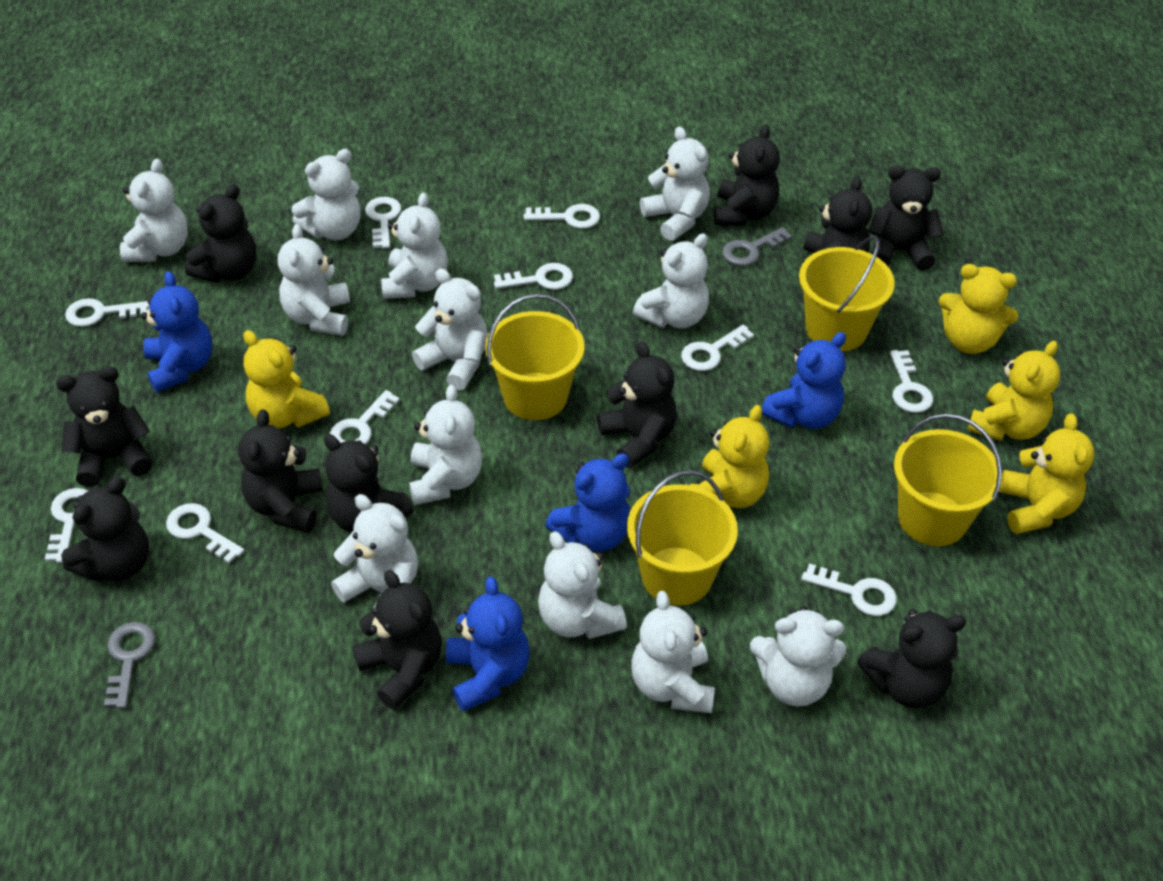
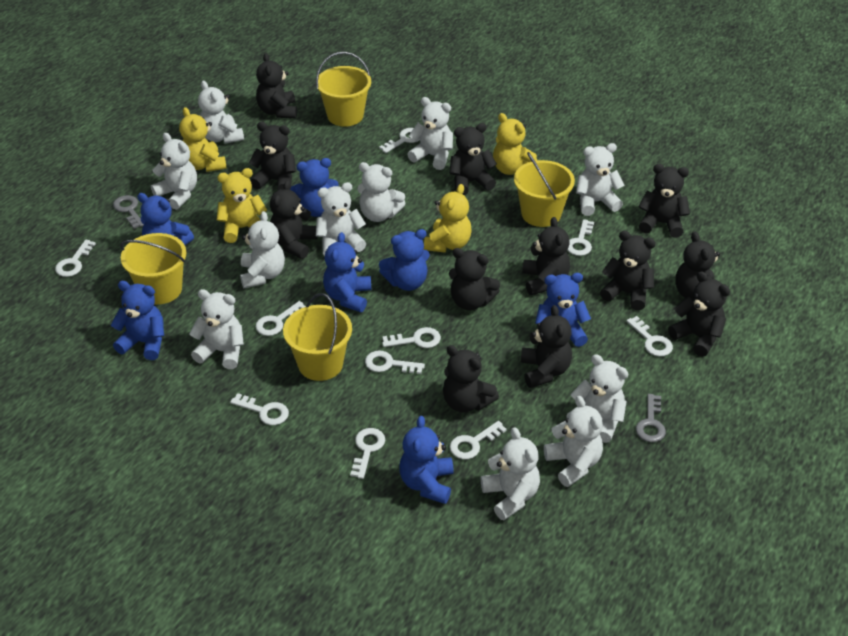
black teddy bear: [56,366,152,487] [61,477,149,582] [185,184,256,283] [238,409,323,533] [324,434,414,532] [353,570,442,710] [597,341,677,468] [714,124,780,225] [801,176,872,266] [857,609,967,708] [868,166,944,271] = 11 -> [249,122,296,190] [256,53,297,118] [270,180,317,259] [443,345,499,413] [449,248,500,310] [450,123,497,195] [521,305,572,388] [522,217,570,295] [600,231,656,310] [639,164,690,237] [668,271,730,356] [675,232,720,300] = 12
blue teddy bear: [141,271,212,392] [446,576,530,712] [545,453,630,552] [762,332,846,429] = 4 -> [111,281,164,360] [137,193,194,245] [290,158,339,217] [323,232,371,312] [379,229,430,291] [399,416,454,504] [535,273,591,347] = 7
white teddy bear: [120,159,188,262] [278,224,350,336] [292,149,361,240] [331,494,418,608] [381,193,448,299] [409,385,482,505] [412,269,488,390] [538,531,627,639] [631,591,715,713] [633,233,709,328] [640,127,710,241] [750,606,846,707] = 12 -> [151,133,197,210] [189,289,244,369] [198,81,244,144] [240,211,285,288] [316,182,366,257] [357,162,406,222] [407,97,453,170] [481,427,540,520] [544,396,603,487] [566,354,629,443] [576,143,625,216] = 11
yellow teddy bear: [243,330,330,428] [690,405,769,508] [939,264,1018,354] [968,341,1060,441] [999,413,1095,534] = 5 -> [179,107,227,172] [217,168,267,243] [424,184,472,253] [493,113,538,175] = 4

